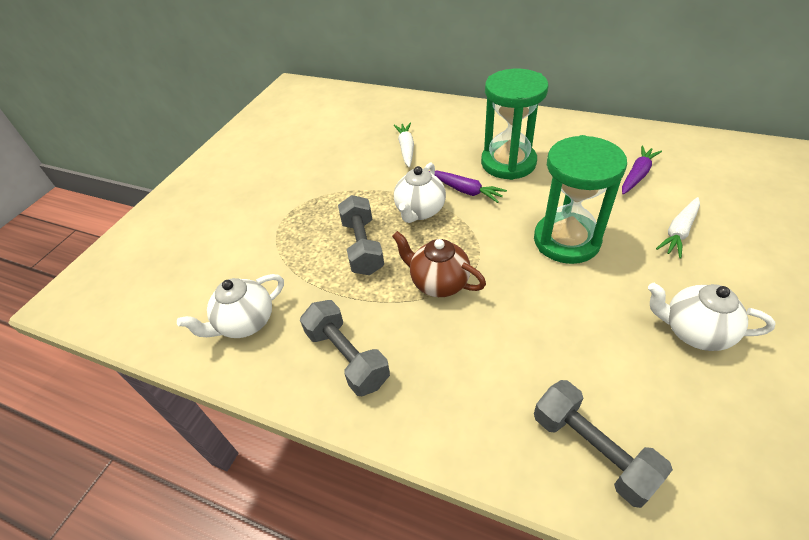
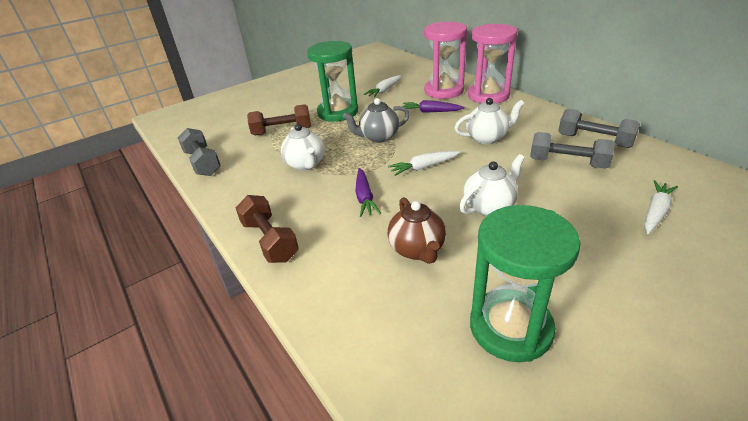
brown dumbbell: none = 0 -> [236,195,299,263] [247,104,311,136] = 2
grey teapot: none = 0 -> [343,98,410,143] = 1
pink hourglass: none = 0 -> [424,22,467,99] [468,24,518,103] = 2
white carrot: [393,123,414,167] [656,197,700,259] = 2 -> [364,75,402,97] [388,151,460,176] [644,180,678,234] = 3

